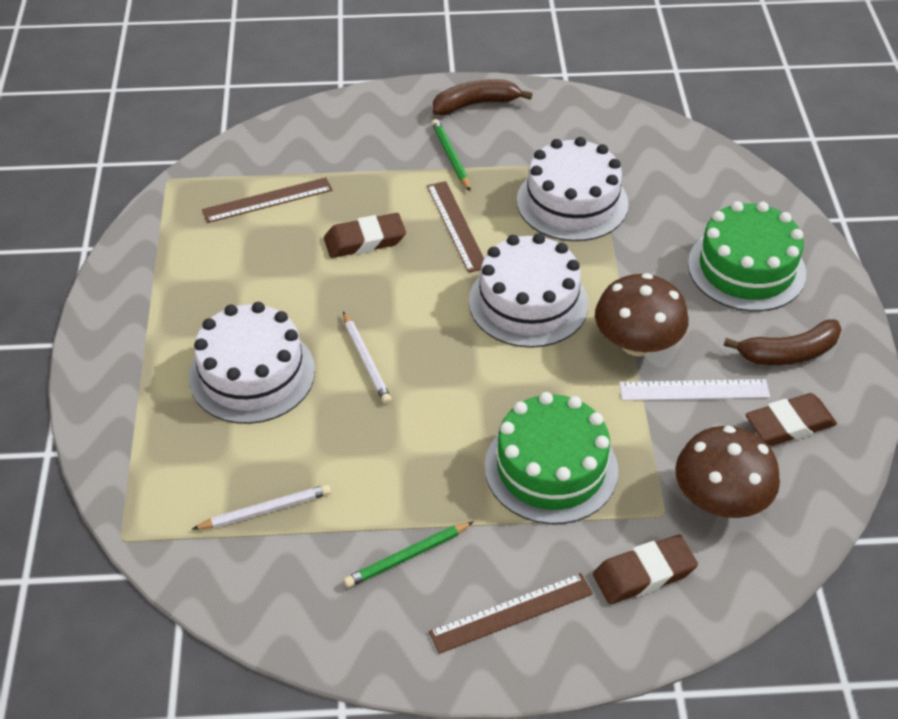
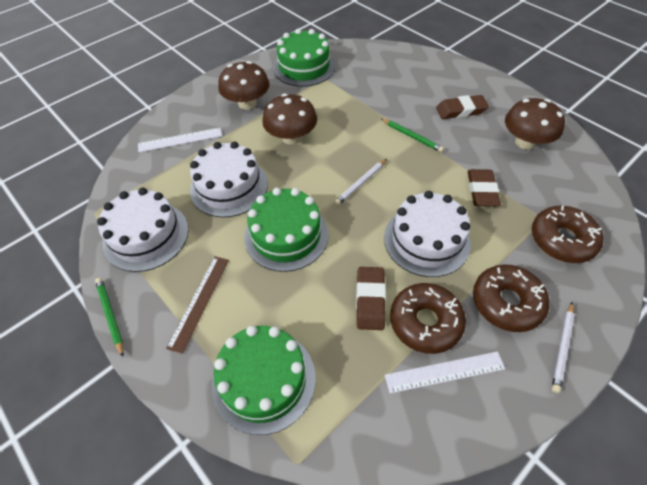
brown banana: [433,79,532,116] [724,319,842,365] = 2 -> none = 0
brown donut: none = 0 -> [390,283,466,354] [473,264,549,332] [532,206,604,263] = 3
brown mushroom: [595,273,688,356] [675,426,780,518] = 2 -> [218,61,270,110] [262,94,317,145] [505,98,565,150] = 3
brown ruler: [202,177,332,223] [427,181,484,273] [429,573,593,654] = 3 -> [166,256,229,354] = 1
green cake: [485,392,618,524] [688,201,806,311] = 2 -> [212,326,315,435] [244,188,328,272] [273,29,335,87] = 3
white ruler: [620,379,770,401] = 1 -> [138,128,222,152] [385,351,505,394] = 2

